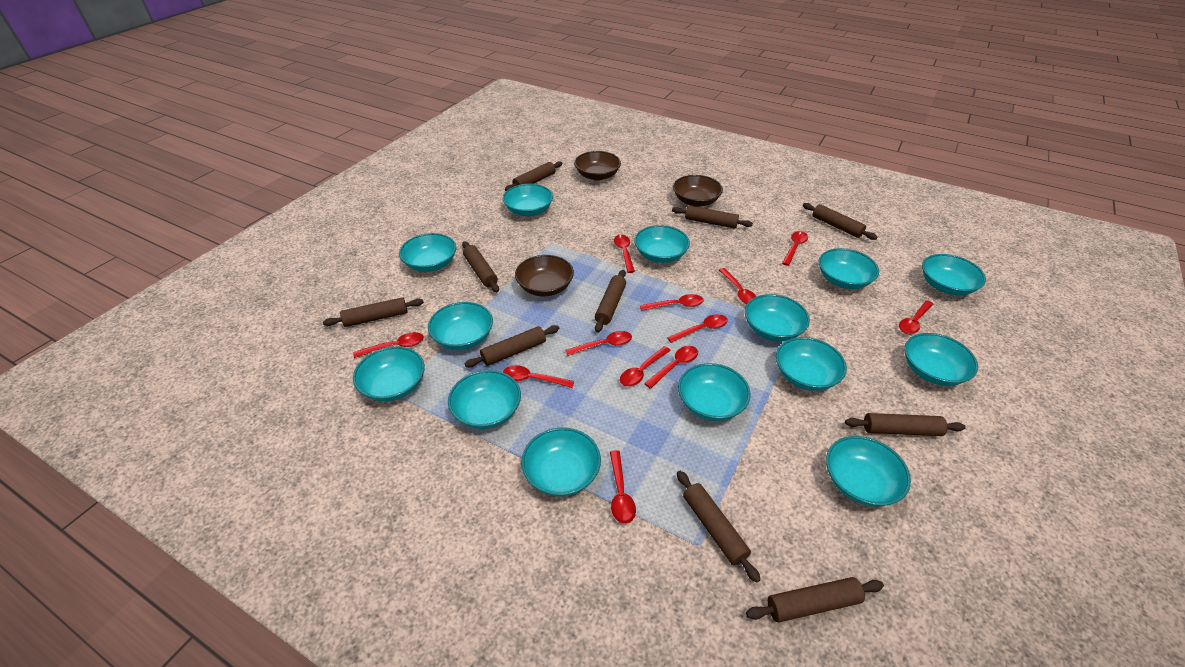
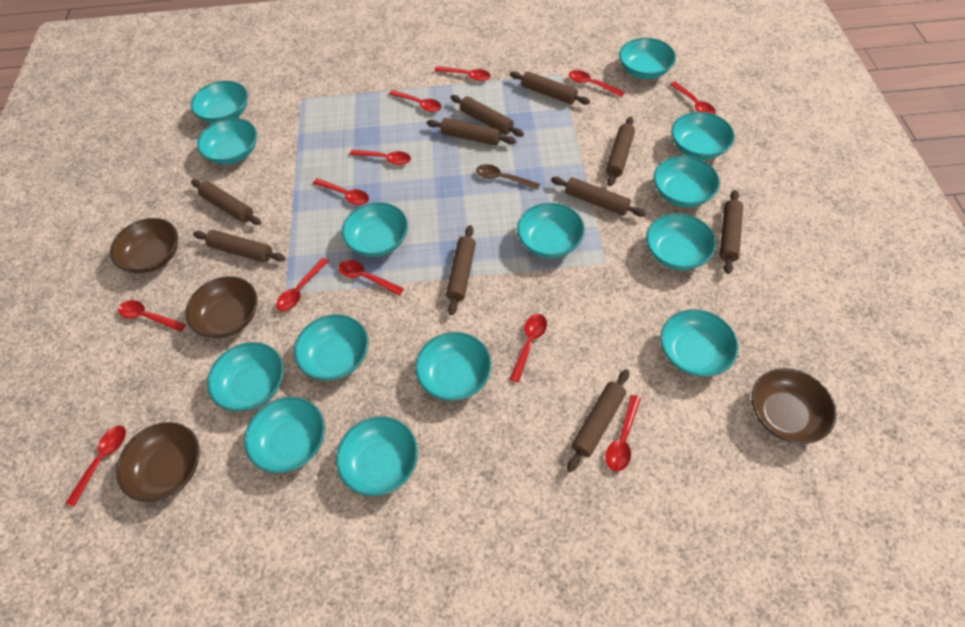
brown bowl: [515,255,574,296] [574,151,621,181] [673,175,723,207] = 3 -> [110,218,178,273] [116,422,200,502] [185,276,257,338] [751,368,837,444] = 4
brown spoon: none = 0 -> [476,164,540,190] = 1

